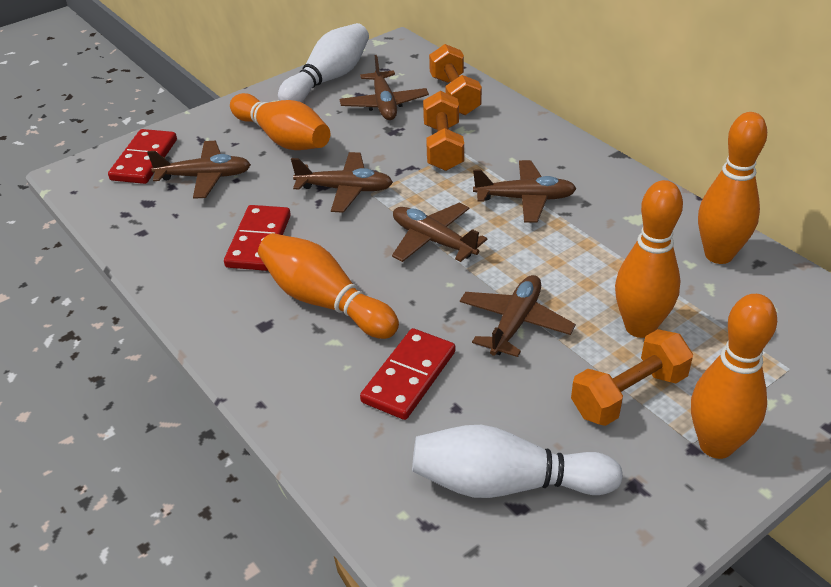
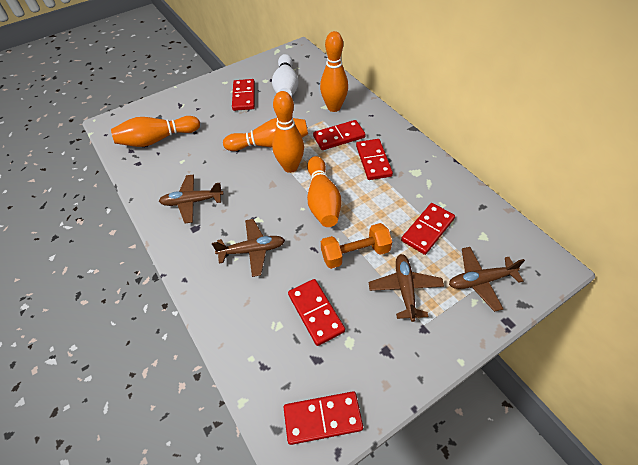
brown plane: [147,141,251,199] [291,152,393,213] [340,55,429,120] [392,203,487,262] [460,275,576,357] [473,160,577,223] = 6 -> [159,174,224,223] [212,219,285,277] [369,254,444,322] [449,247,525,312] = 4
orange dumbbell: [423,91,464,171] [429,44,482,115] [571,329,693,426] = 3 -> [321,223,392,269] = 1
red domino: [108,129,177,184] [224,205,291,271] [360,328,455,420] = 3 -> [232,79,255,111] [283,391,363,445] [288,279,345,346] [313,120,366,150] [356,139,393,180] [401,203,455,255] = 6
white bowling pin: [278,23,369,102] [412,425,623,498] = 2 -> [272,54,299,97] = 1

